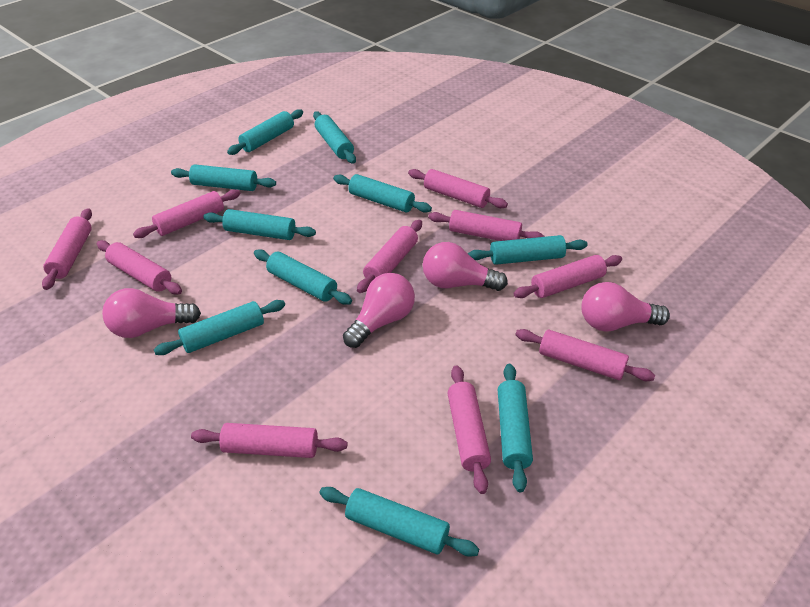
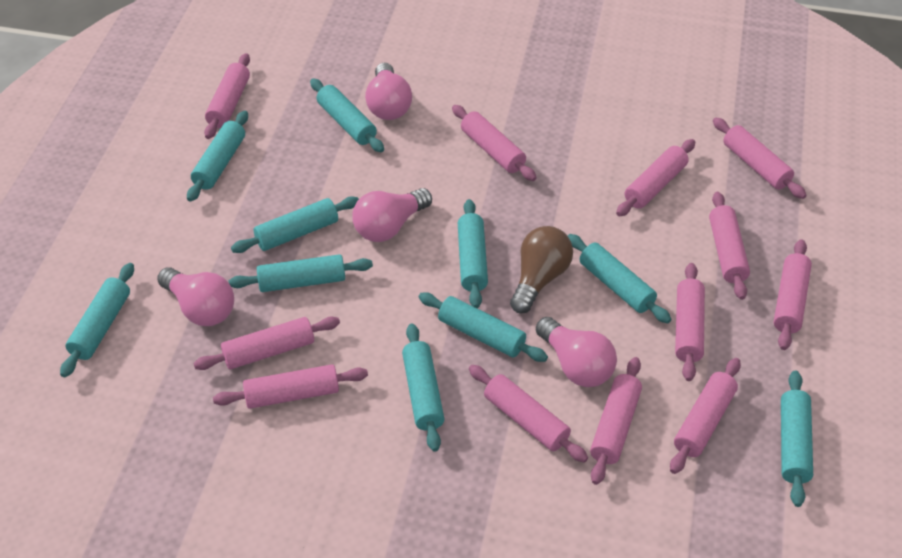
brown light bulb: none = 0 -> [510,226,573,314] = 1
pink rolling pin: [42,208,92,290] [97,240,182,294] [133,189,240,238] [191,423,347,458] [357,220,422,293] [408,169,508,208] [428,210,544,241] [448,365,491,494] [514,255,622,298] [515,329,655,381] = 10 -> [193,317,340,370] [204,53,250,139] [213,364,368,409] [452,105,537,181] [469,365,588,463] [590,357,642,485] [616,139,695,216] [670,358,741,474] [675,263,705,381] [709,192,750,300] [713,118,807,199] [774,239,812,350] = 12

